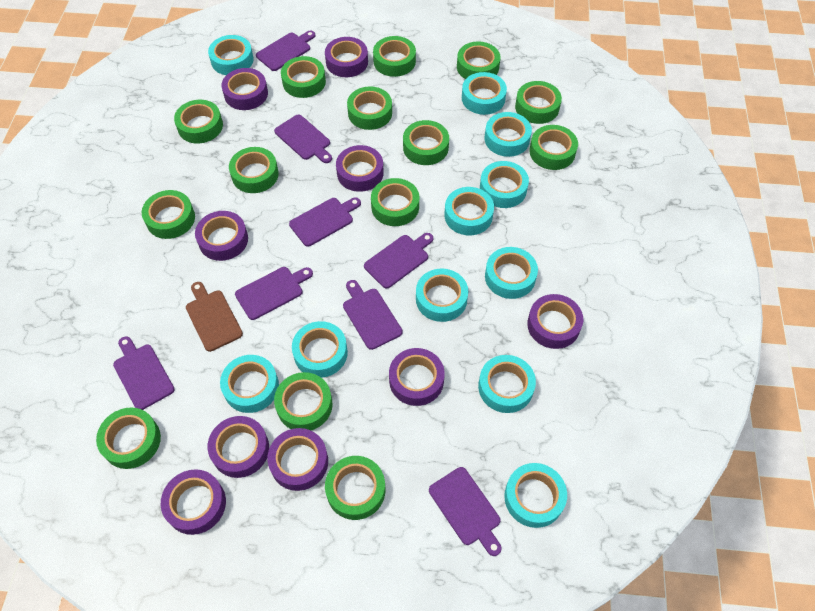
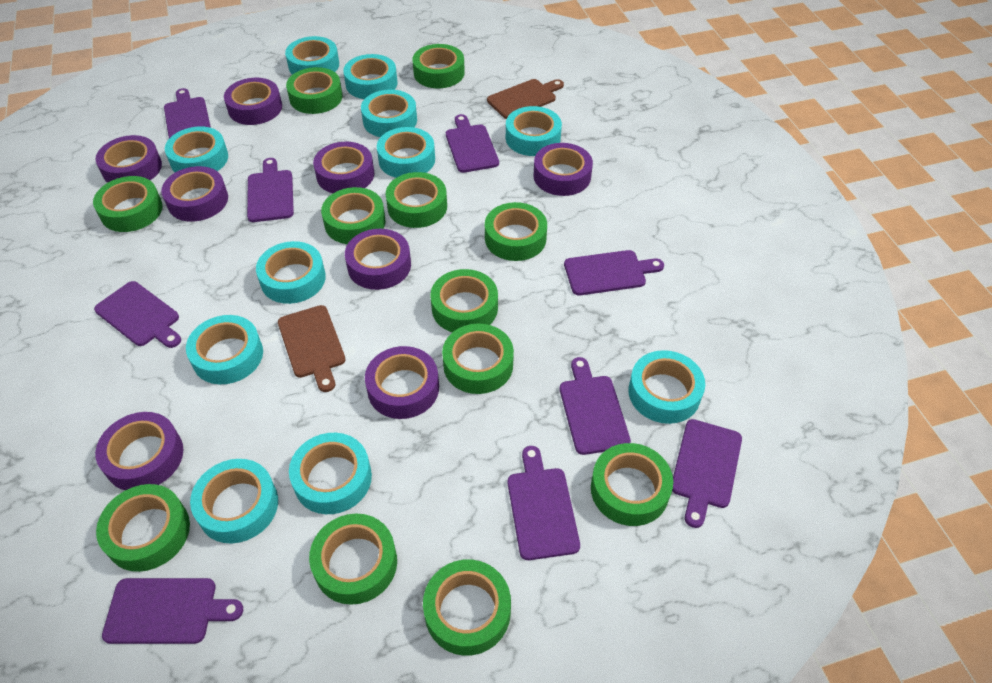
brown cutting board: [186,282,243,352] = 1 -> [278,305,346,392] [487,79,564,119] = 2
green tape: [96,407,161,469] [142,190,195,239] [174,100,223,144] [229,147,279,193] [274,372,333,430] [281,56,326,98] [325,456,385,520] [347,86,392,130] [371,178,419,226] [373,36,416,77] [403,120,449,165] [457,41,500,79] [515,81,562,124] [529,125,578,170] = 14 -> [93,176,163,232] [96,484,190,572] [286,67,343,114] [309,513,397,605] [321,187,385,244] [386,172,447,228] [412,44,465,88] [423,559,511,656] [431,269,498,332] [442,324,514,394] [485,202,547,261] [591,443,673,526] = 12
purple cutting board: [113,336,174,410] [235,267,313,320] [256,31,315,71] [274,114,332,163] [289,197,361,247] [343,280,403,350] [364,233,433,289] [429,467,502,556] = 8 -> [94,281,181,348] [102,578,243,644] [164,88,211,138] [247,158,294,222] [446,114,499,173] [508,446,580,560] [560,357,631,455] [564,250,664,295] [672,419,742,528] = 9
purple tape: [161,469,226,535] [195,211,248,261] [208,416,269,478] [221,68,268,110] [267,428,328,491] [325,37,368,77] [336,145,384,192] [389,348,445,406] [527,294,583,349] = 9 -> [95,412,184,490] [96,135,162,183] [161,166,228,222] [224,78,282,125] [313,142,374,193] [345,229,411,290] [365,346,439,419] [533,143,593,196] = 8

